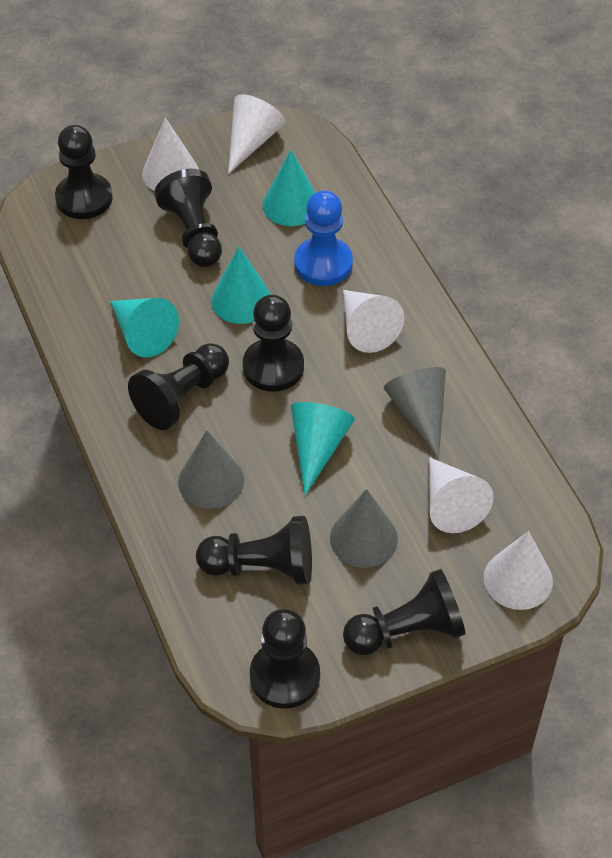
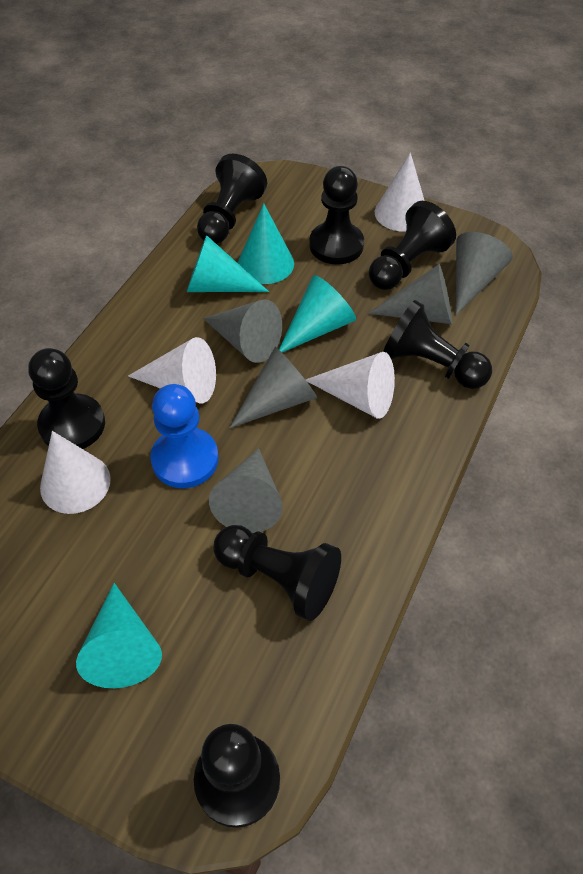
grey cone: [178,430,244,509] [330,489,398,568] [383,367,446,459] = 3 -> [203,299,282,363] [209,448,283,533] [229,347,317,428] [368,264,452,324] [455,232,513,316] = 5
white cone: [142,118,199,191] [228,94,285,174] [343,290,404,353] [429,457,493,533] [484,531,553,610] = 5 -> [40,431,111,514] [128,337,216,403] [306,352,395,419] [375,152,425,232] = 4

